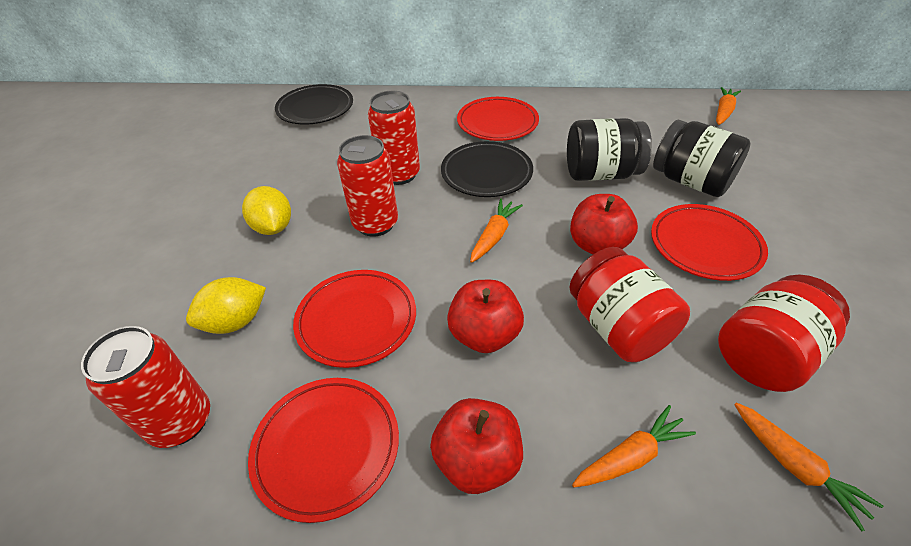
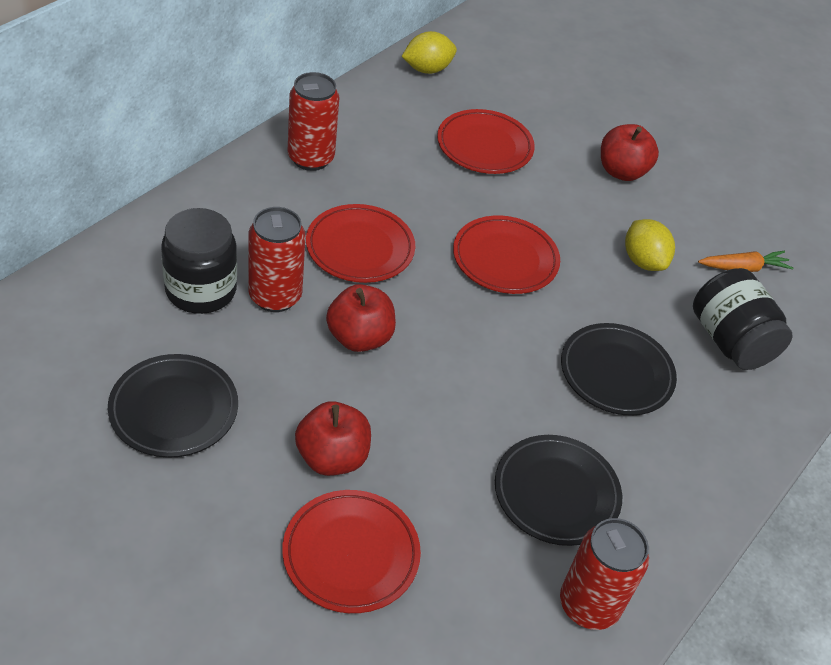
black plate: [275,84,353,124] [441,141,533,197] = 2 -> [108,354,238,458] [495,435,622,546] [561,323,677,416] = 3
orange carrot: [470,199,523,263] [572,405,696,487] [716,87,741,125] [734,403,883,531] = 4 -> [698,251,793,272] = 1
red jar: [569,247,690,362] [718,274,850,392] = 2 -> none = 0

